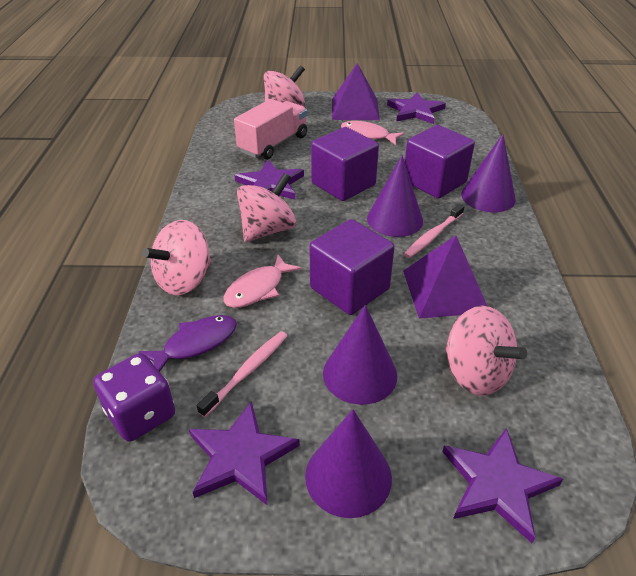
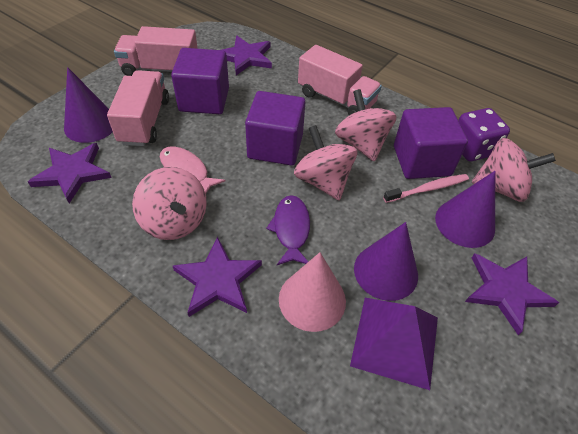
pink cone: none = 0 -> [279,252,346,332] = 1
pink fish: [223,255,302,308] [341,121,404,145] = 2 -> [160,146,225,194] = 1
pink toothbrush: [196,331,287,417] [404,204,465,258] = 2 -> [383,174,469,203] = 1
pink truck: [234,99,307,160] = 1 -> [107,70,169,146] [114,26,198,76] [298,45,382,115] = 3
purple cone: [305,409,392,518] [323,305,397,405] [367,156,423,237] [461,134,516,212] = 4 -> [64,67,113,143] [354,222,418,301] [435,171,495,248] = 3
purple pyramid: [332,63,380,120] [403,235,487,319] = 2 -> [350,298,438,390] = 1

